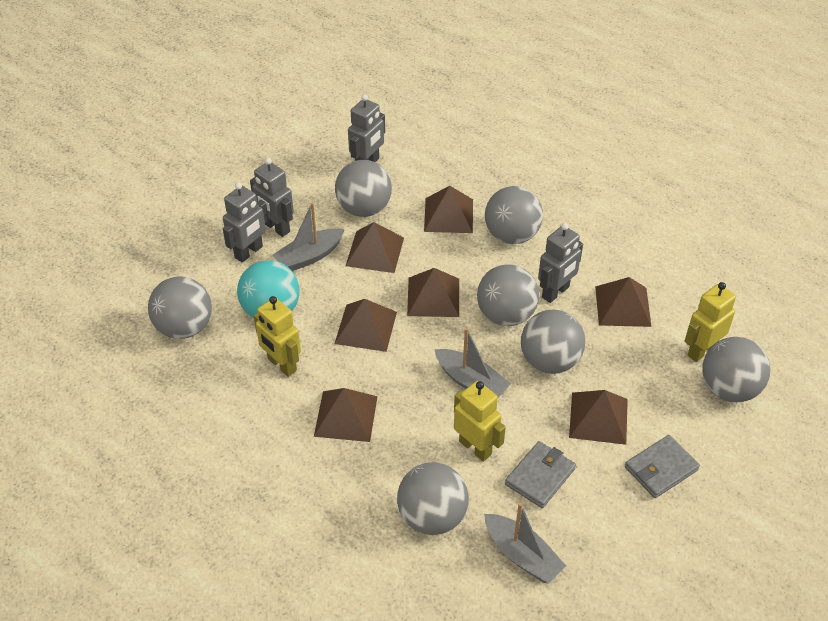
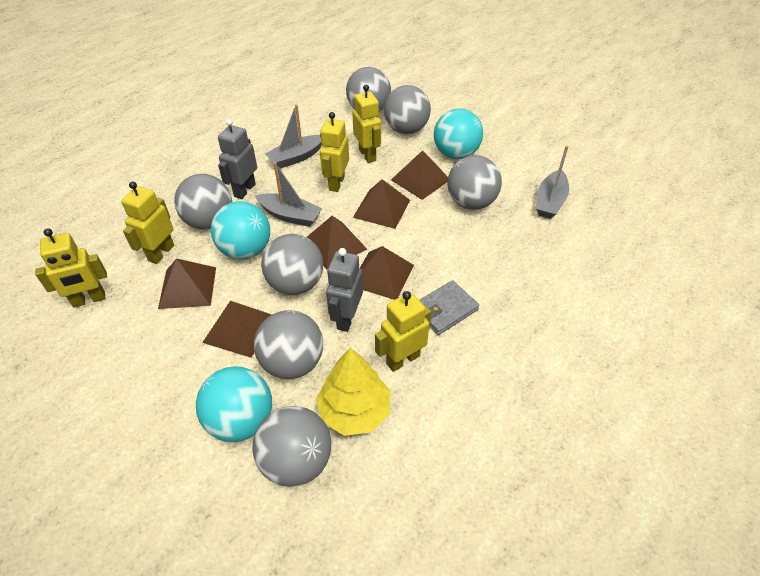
brown pyramid: [314,388,378,442] [335,299,397,352] [346,222,404,273] [407,268,459,317] [424,186,473,233] [569,390,628,445] [595,277,652,327] = 7 -> [158,258,216,309] [202,301,272,358] [307,216,367,269] [353,179,410,229] [360,246,414,300] [391,150,448,200] = 6
grey robot: [223,182,268,263] [250,158,294,237] [348,94,385,162] [538,223,583,303] = 4 -> [218,119,257,199] [326,248,363,332] = 2
grey wallet: [505,441,576,508] [625,435,700,498] = 2 -> [419,280,479,335] = 1
turquoise ball: [237,260,300,318] = 1 -> [196,366,272,442] [211,201,270,260] [434,108,483,159] = 3
yellow robot: [254,296,301,377] [454,381,506,462] [685,282,736,362] = 3 -> [35,228,107,308] [121,181,174,264] [320,112,349,192] [352,85,381,163] [375,291,431,372] = 5
yellow tree: none = 0 -> [316,348,391,436] = 1

